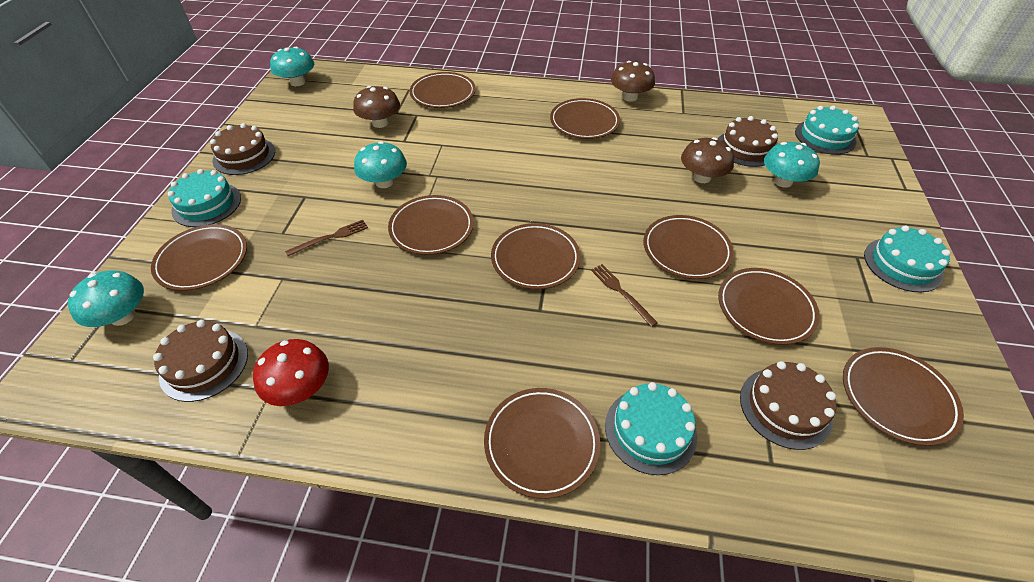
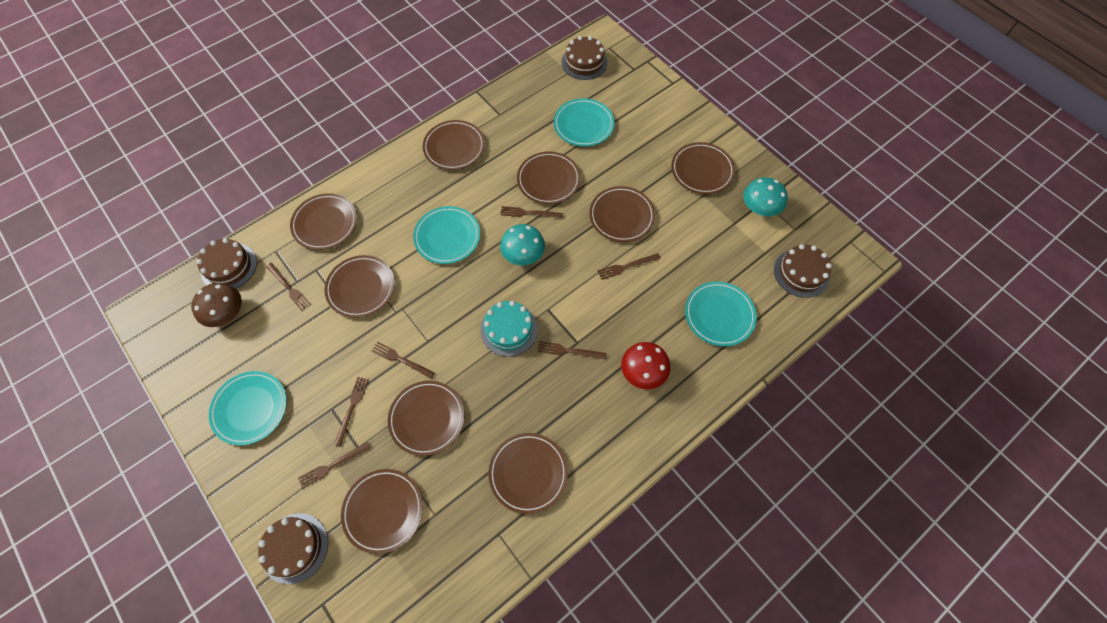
brown fork: [285,220,368,256] [591,264,658,327] = 2 -> [266,263,310,311] [298,442,371,489] [334,377,369,447] [372,342,435,378] [500,206,563,218] [537,341,607,360] [598,253,661,280] = 7
brown mushroom: [353,86,400,128] [611,61,655,102] [681,137,734,183] = 3 -> [191,283,242,327] = 1
turquoise cake: [168,169,241,227] [605,382,697,475] [795,106,859,155] [864,226,951,292] = 4 -> [480,301,538,357] = 1
turquoise mushroom: [68,271,144,327] [270,47,314,86] [354,141,407,188] [764,142,820,188] = 4 -> [500,224,545,266] [743,177,788,216] = 2
turquoise plate: none = 0 -> [209,371,287,445] [413,206,480,264] [554,98,614,147] [685,281,757,347] = 4

